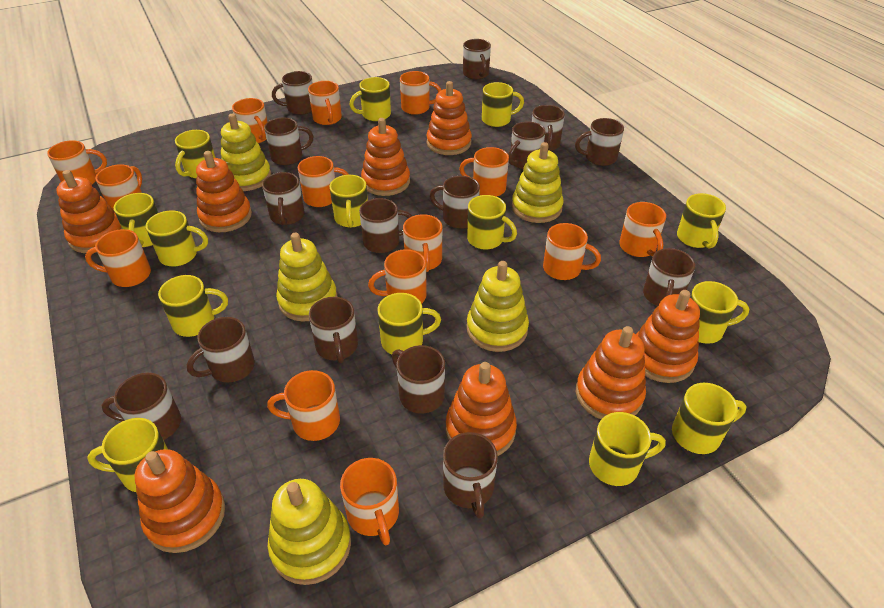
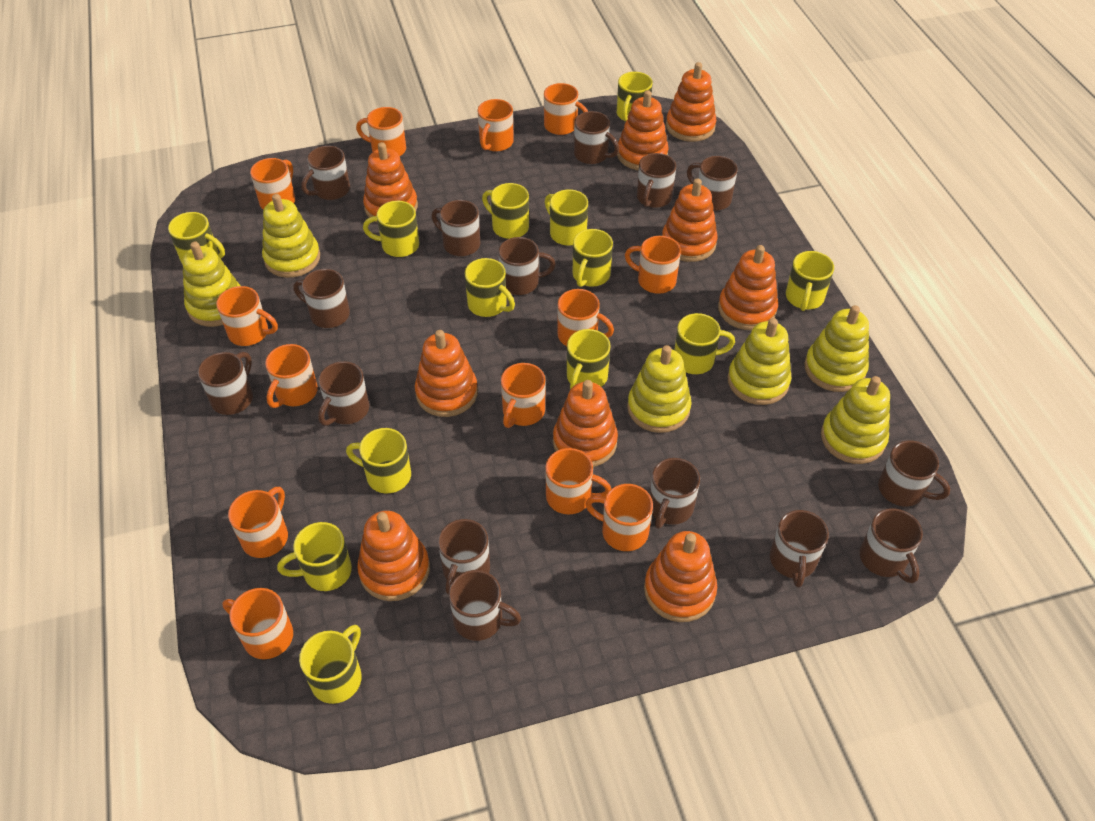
orange mug: [47,140,107,185] [85,229,151,287] [95,164,142,213] [232,98,268,143] [267,370,340,441] [298,156,349,207] [308,81,342,125] [340,458,399,545] [368,249,427,304] [400,71,441,115] [403,214,442,272] [459,147,509,197] [543,223,601,280] [619,202,666,257] = 14 -> [216,286,278,346] [222,588,293,659] [228,487,288,558] [250,158,295,210] [265,344,318,408] [356,107,406,157] [478,99,514,152] [501,363,546,428] [544,83,588,135] [545,448,611,514] [558,289,614,346] [585,484,653,551] [625,236,681,294] = 13
orange stacking toy: [56,170,122,253] [134,449,225,553] [196,151,252,232] [361,118,410,196] [427,81,472,155] [446,362,517,456] [576,326,646,419] [636,290,700,383] = 8 -> [357,511,430,601] [363,142,418,223] [415,330,478,417] [553,380,618,467] [617,90,669,170] [644,531,717,622] [662,178,718,262] [666,62,716,142] [718,245,778,330] = 9
yellow mug: [87,418,168,492] [114,193,158,247] [146,210,208,267] [158,275,228,337] [175,130,215,178] [329,175,368,228] [349,77,391,121] [378,293,441,354] [467,195,517,250] [482,82,524,127] [589,412,666,486] [672,383,746,454] [677,193,726,248] [690,281,749,344] = 14 -> [168,212,225,263] [277,522,352,591] [299,625,362,704] [346,428,411,493] [363,201,419,257] [465,258,515,317] [482,183,529,239] [545,189,588,246] [567,329,611,389] [573,229,613,287] [617,72,653,121] [674,313,735,374] [786,251,834,311] = 13
yellow stacking toy: [221,113,271,191] [268,479,351,585] [276,233,337,322] [467,261,529,352] [512,142,563,223] = 5 -> [182,242,240,327] [262,194,320,278] [627,345,691,433] [728,318,791,405] [804,305,869,392] [821,376,890,464] = 6

